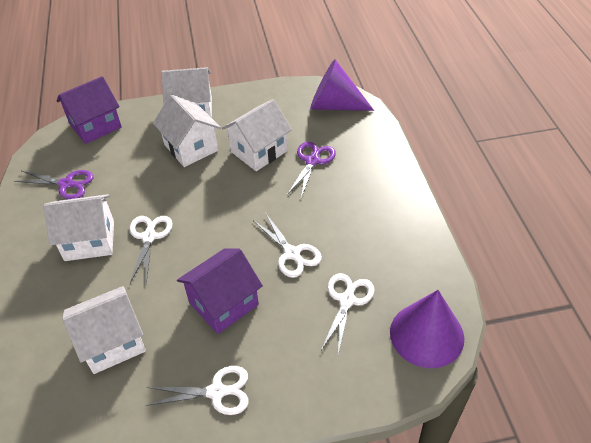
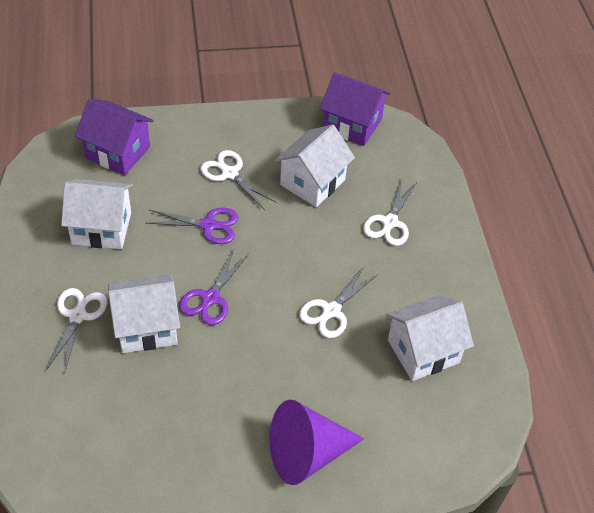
purple cone: [310,59,374,111] [390,290,464,368] = 2 -> [270,400,364,485] = 1
white house: [44,194,114,261] [62,286,146,374] [153,95,221,167] [161,67,212,118] [222,99,292,171] = 5 -> [61,179,133,249] [108,274,180,353] [275,124,355,207] [386,295,474,381] = 4

